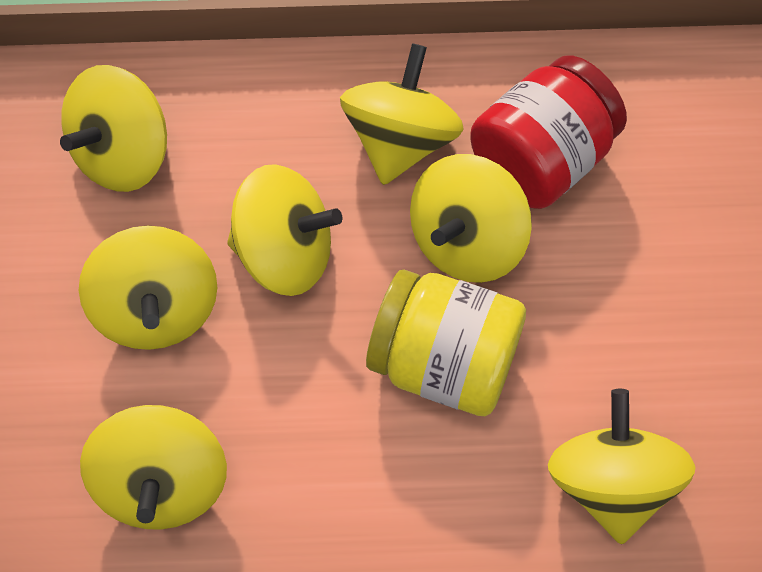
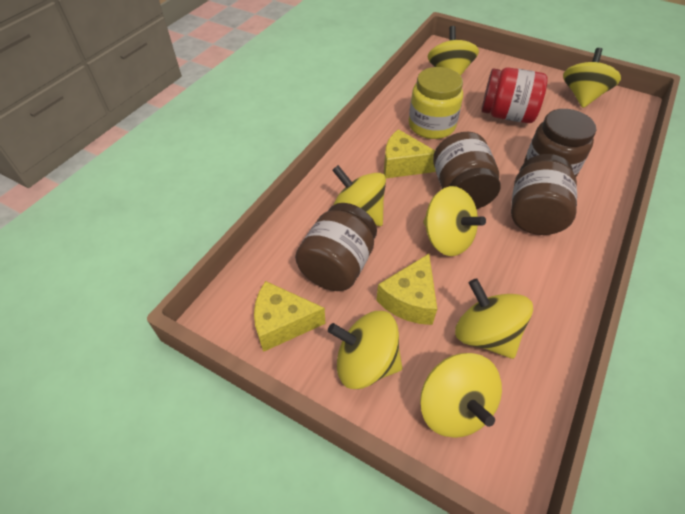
brown jar: none = 0 -> [295,203,377,291] [433,132,501,209] [511,154,577,235] [524,109,596,177] = 4
yellow cheese: none = 0 -> [254,281,325,352] [376,254,437,325] [384,129,436,178] = 3

